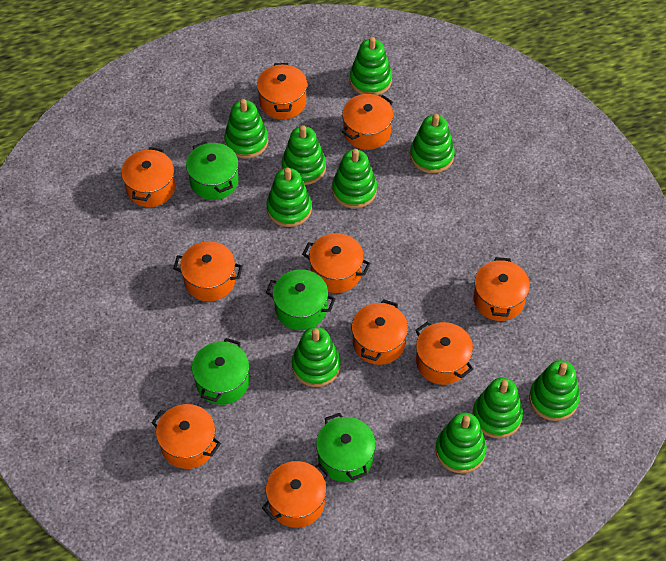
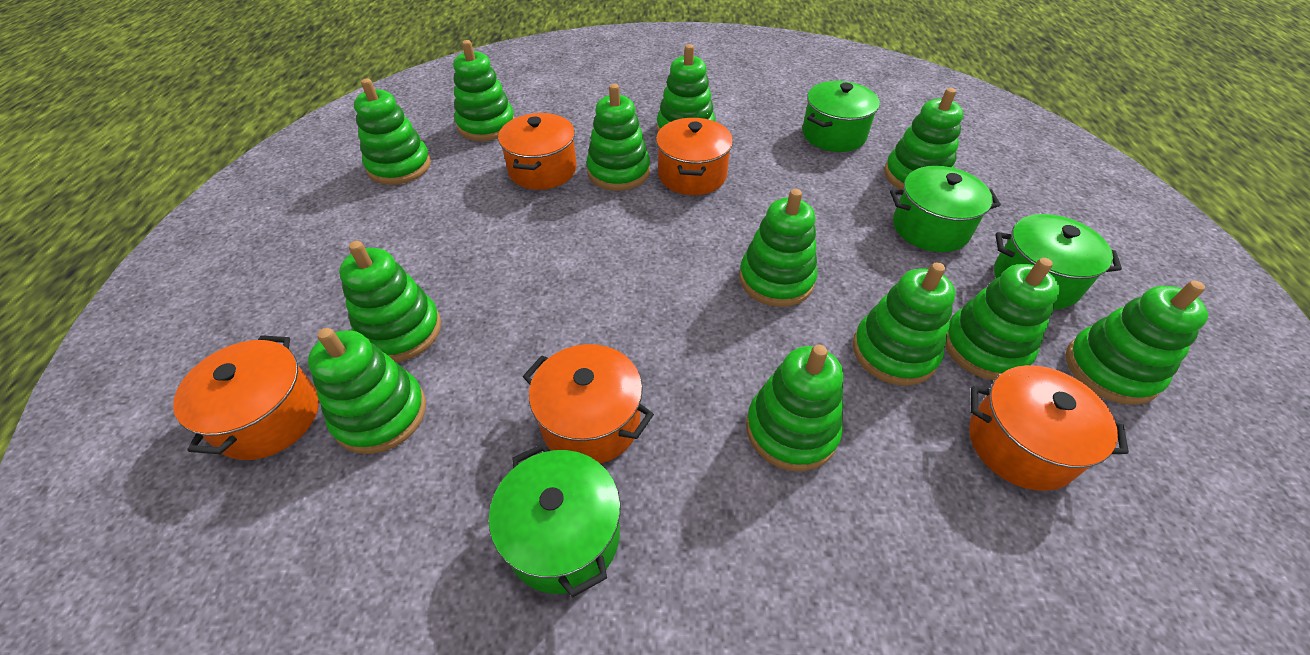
green stacking toy: [224,99,268,159] [266,167,312,227] [282,125,326,185] [292,327,341,387] [332,149,377,208] [350,37,392,96] [410,114,455,173] [435,412,487,473] [472,378,523,438] [529,360,580,421] = 10 -> [308,328,426,454] [339,241,441,362] [354,78,431,185] [453,40,515,141] [586,84,650,191] [657,44,715,132] [739,189,817,307] [746,345,843,471] [853,262,955,386] [884,88,963,190] [945,258,1060,380] [1066,281,1208,405] = 12
orange pot: [121,147,175,207] [151,404,221,469] [173,241,243,302] [257,63,307,120] [262,461,330,528] [302,233,371,293] [342,94,393,150] [352,299,408,365] [415,322,474,385] [473,257,530,321] = 10 -> [173,335,319,460] [498,113,577,190] [523,344,654,464] [656,118,733,195] [969,365,1129,491] = 5

